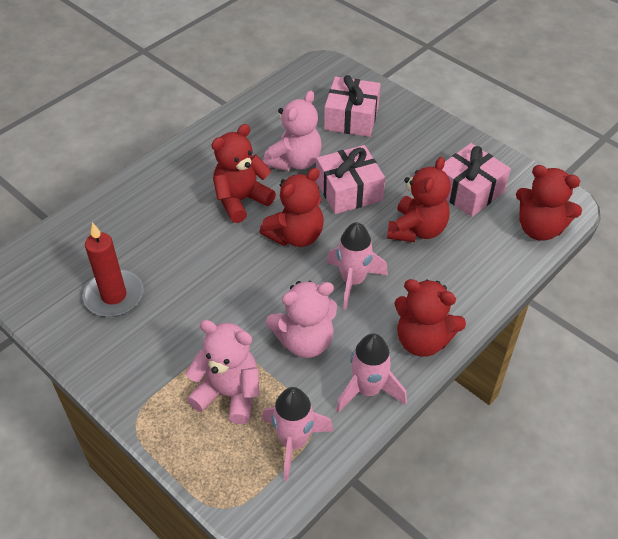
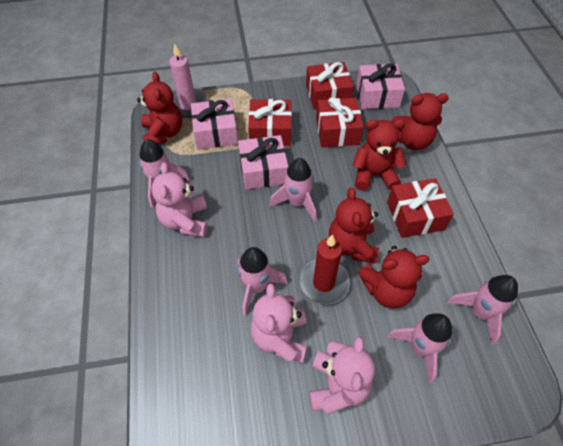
pink candle: none = 0 -> [169,43,208,118] = 1
pink rocket: [262,387,334,481] [326,222,388,310] [336,333,407,413] = 3 -> [139,140,190,207] [237,247,288,316] [270,158,317,222] [387,313,452,384] [447,275,518,345] = 5
red gift: none = 0 -> [248,99,292,146] [306,62,354,110] [316,97,364,147] [387,178,454,238] = 4

